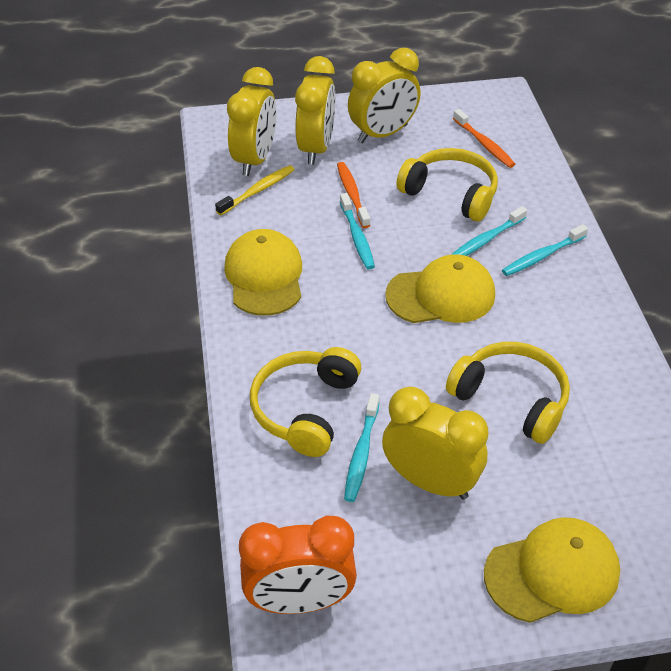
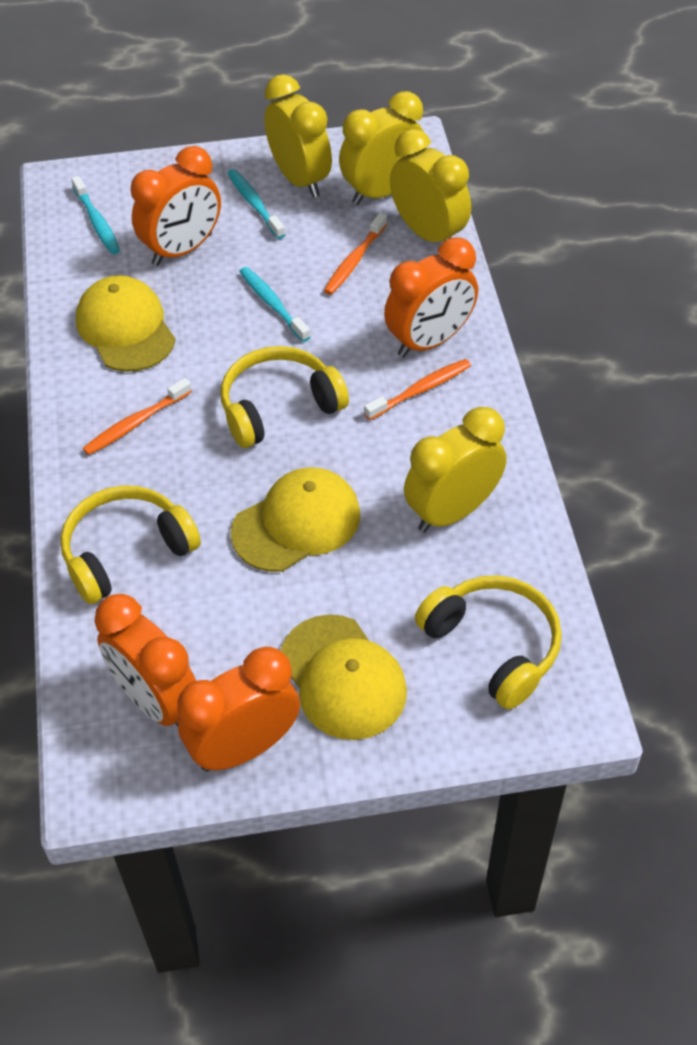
orange clock: [239,516,357,614] = 1 -> [94,594,196,726] [131,146,221,266] [177,647,300,772] [384,237,478,358] = 4
orange toothbrush: [337,162,370,228] [453,109,515,168] = 2 -> [83,378,192,455] [324,213,387,295] [364,359,471,420] = 3
turquoise toothbrush: [340,193,375,269] [344,393,380,502] [451,206,527,256] [502,224,588,276] = 4 -> [71,176,120,254] [228,169,285,239] [239,267,310,342] = 3
yellow toothbrush: [215,165,295,215] = 1 -> none = 0

